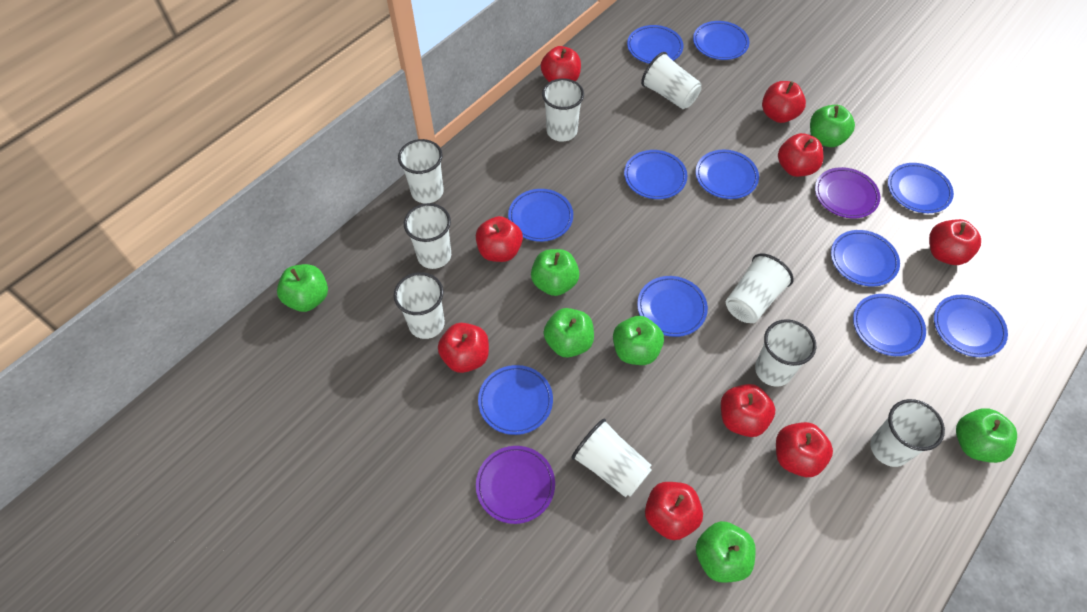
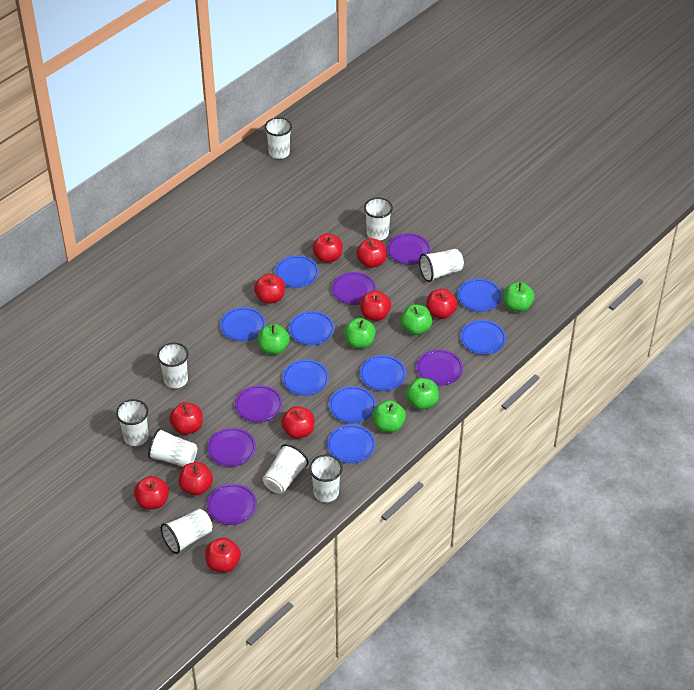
blue plate: [478,365,553,435] [508,189,573,242] [624,150,687,199] [627,25,684,64] [637,276,708,337] [693,21,749,60] [696,150,759,199] [831,230,900,287] [853,294,926,356] [888,163,954,213] [934,295,1008,357] = 11 -> [220,307,266,341] [275,255,319,288] [282,359,329,396] [289,311,334,345] [327,424,376,463] [329,386,376,423] [360,355,406,391] [457,279,502,312] [460,320,506,355] = 9
green apple: [277,264,328,312] [531,249,580,296] [544,308,594,358] [613,316,664,365] [696,521,756,583] [810,105,855,147] [956,408,1017,463] = 7 -> [258,324,290,355] [344,318,376,349] [373,400,406,432] [400,304,432,335] [406,378,439,410] [503,282,535,312] = 6
purple plate: [476,446,555,524] [815,167,881,218] = 2 -> [207,428,256,467] [207,484,257,525] [235,385,283,423] [332,272,376,305] [387,233,431,265] [417,350,463,386] = 6
red apple: [438,323,489,373] [476,216,523,262] [541,46,581,82] [645,482,703,540] [721,384,775,437] [762,81,806,123] [776,422,833,477] [778,133,823,177] [929,219,981,265] = 9 -> [134,476,169,510] [169,402,203,435] [179,462,213,496] [205,538,241,573] [254,274,285,304] [281,406,314,439] [312,233,343,263] [356,238,387,268] [360,290,391,321] [426,289,458,319] = 10

